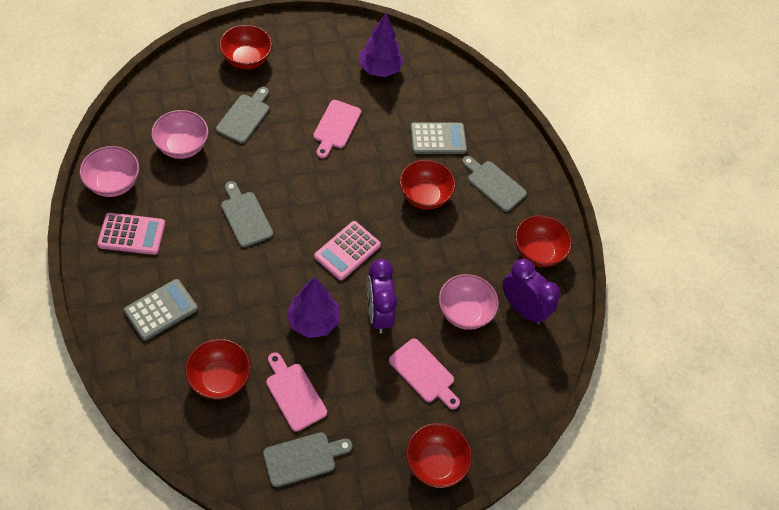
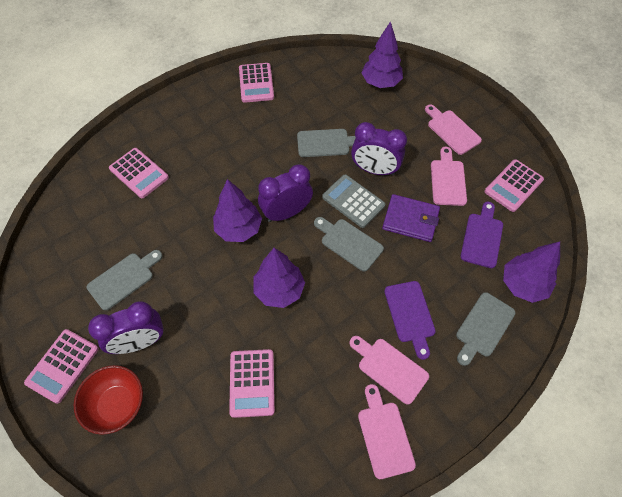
grey calculator: [124,279,198,341] [410,122,467,154] = 2 -> [322,175,385,228] = 1
pink bowl: [80,146,139,197] [151,110,209,159] [439,274,499,330] = 3 -> none = 0
pink calculator: [97,213,166,255] [314,221,381,280] = 2 -> [24,329,99,404] [109,148,169,198] [229,349,275,418] [239,63,274,103] [485,159,544,212] = 5
pink cutting board: [266,352,327,432] [313,100,361,158] [389,339,460,410] = 3 -> [349,336,429,405] [358,384,416,479] [425,105,482,155] [431,147,467,206] = 4
purple clock: [367,259,397,334] [502,259,560,324] = 2 -> [88,301,164,354] [258,164,313,222] [351,122,407,176] = 3
purple cutting board: none = 0 -> [384,281,436,360] [460,202,503,268] = 2
purple tree: [286,277,339,338] [359,12,404,77] = 2 -> [213,179,262,242] [253,248,305,308] [361,21,403,88] [503,241,560,303] = 4
purple wallet: none = 0 -> [382,194,440,242] = 1
red bowl: [185,339,251,400] [219,25,272,69] [400,160,456,210] [406,423,472,488] [515,215,572,267] = 5 -> [74,365,143,435] = 1

